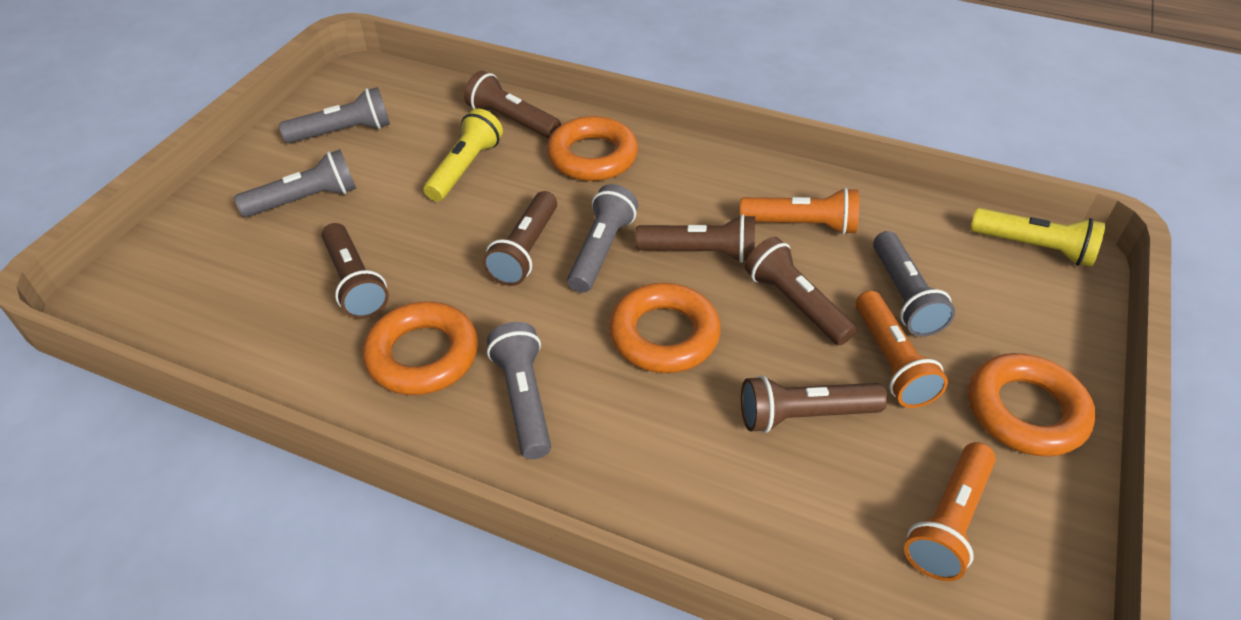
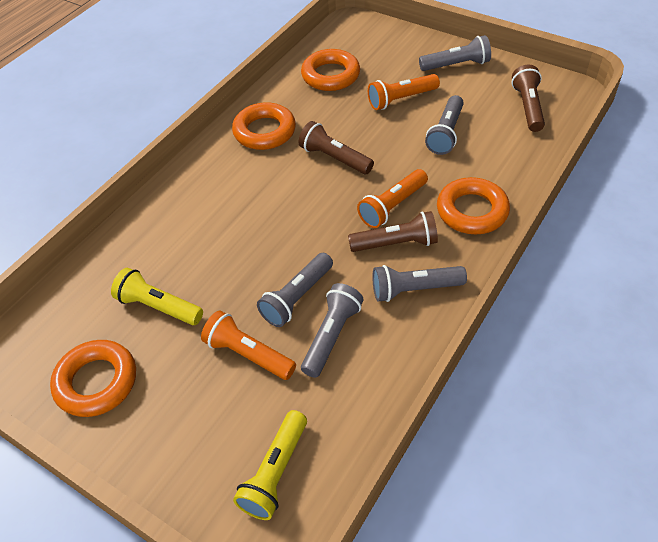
brown flashlight: [322,223,389,319] [464,71,561,139] [483,191,557,286] [635,214,755,263] [741,375,887,433] [745,237,857,345] = 6 -> [299,121,374,174] [348,211,438,252] [512,65,545,132] = 3

